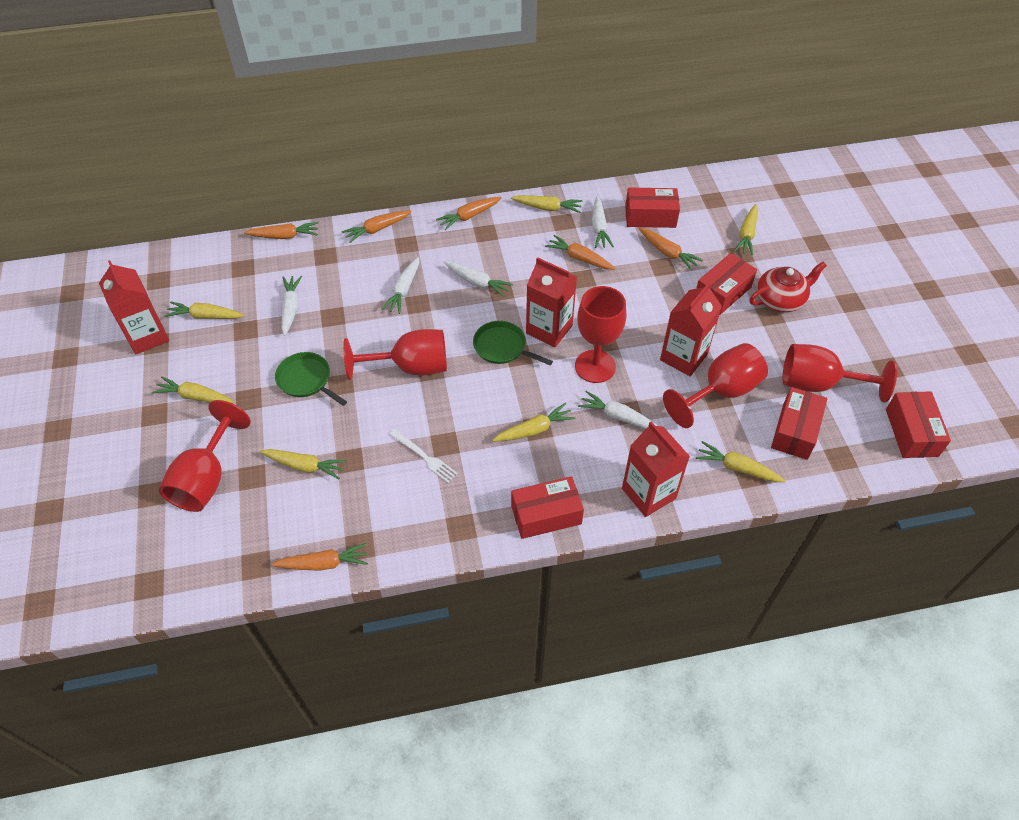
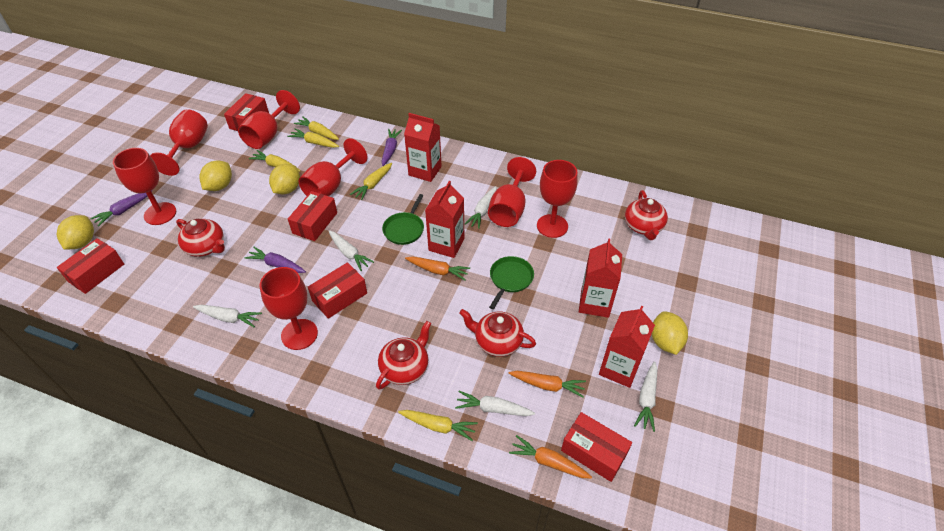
orange carrot: [244,222,318,239] [271,543,368,571] [342,210,412,243] [436,197,502,230] [545,235,615,270] [639,228,703,271] = 6 -> [405,256,470,280] [508,371,586,398] [509,435,592,479] = 3
purple carrot: none = 0 -> [90,190,152,227] [245,247,306,273] [381,129,402,166] = 3
red goblet: [159,400,251,512] [343,329,447,380] [575,286,626,383] [663,343,768,428] [782,344,897,403] = 5 -> [113,148,176,225] [150,109,208,176] [238,90,300,149] [260,267,318,350] [299,138,368,196] [488,157,536,227] [537,160,578,238] = 7
red teapot: [750,261,827,313] = 1 -> [176,219,225,257] [376,321,431,390] [459,309,536,357] [625,190,668,240] = 4
white fork: [389,429,458,483] = 1 -> none = 0
yellow carrot: [152,376,234,403] [164,301,245,319] [260,449,347,479] [492,403,575,441] [511,195,582,213] [696,441,786,482] [734,204,758,256] = 7 -> [249,150,300,172] [288,128,339,148] [294,116,339,140] [350,163,392,200] [398,410,478,441] = 5
yellow lemon: none = 0 -> [57,215,94,250] [199,161,232,191] [269,164,300,194] [652,311,688,355] = 4

